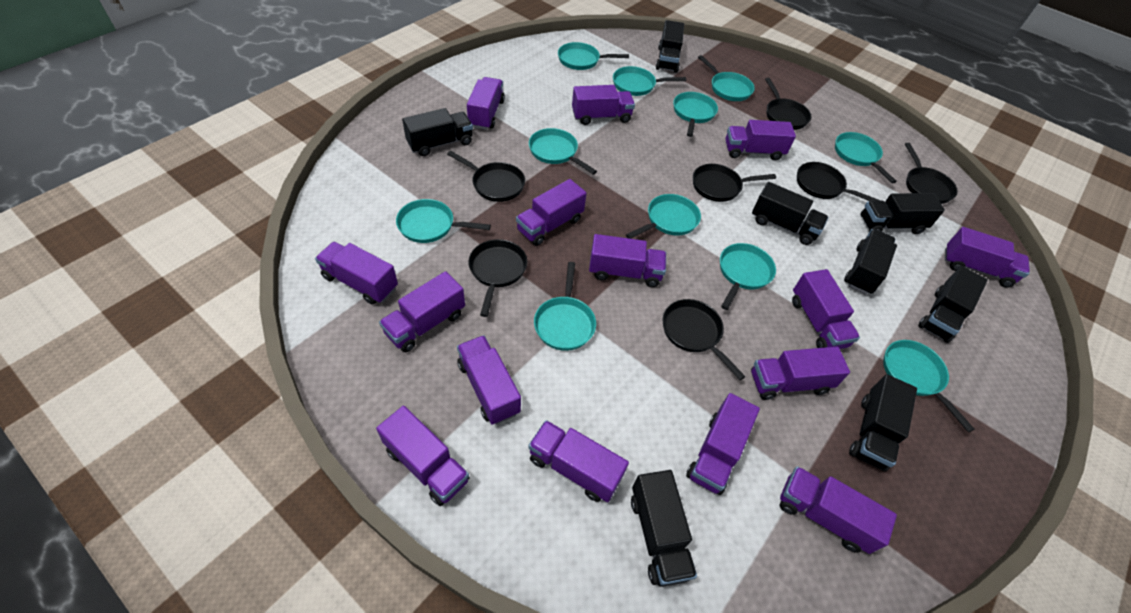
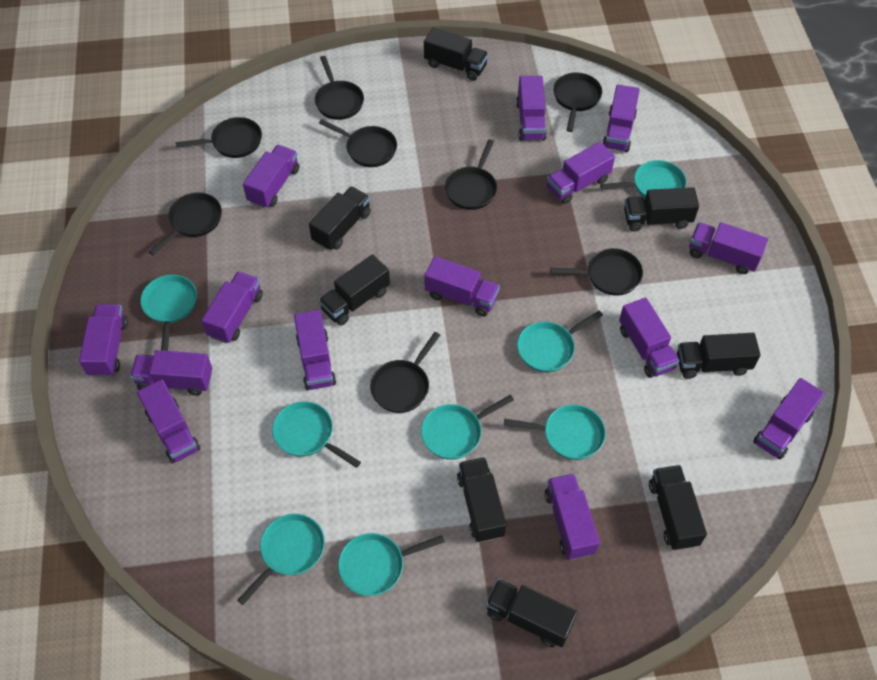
black pan: [447,151,525,202] [468,239,528,317] [663,299,746,380] [693,164,776,202] [765,78,811,130] [797,162,881,201] [905,143,958,204] = 7 -> [149,193,222,255] [175,117,262,158] [315,56,364,120] [319,119,397,167] [370,332,440,413] [445,139,497,210] [550,248,643,296] [553,72,602,132] = 8
purple truck: [315,242,398,305] [376,406,470,506] [379,271,465,352] [457,335,521,425] [467,77,505,130] [516,179,587,246] [528,420,629,502] [572,85,635,125] [589,234,666,287] [686,393,760,495] [725,120,796,160] [751,347,850,400] [780,466,897,554] [792,269,860,349] [945,227,1030,288] = 15 -> [79,304,128,377] [130,350,212,396] [137,379,200,464] [201,271,263,344] [243,145,299,209] [294,310,336,390] [424,256,500,317] [516,76,547,141] [545,474,600,560] [547,142,615,204] [602,84,640,152] [619,298,680,378] [689,222,768,274] [753,378,825,459] = 14
turquoise pan: [396,199,491,243] [529,128,597,175] [534,262,596,351] [558,42,629,70] [613,66,686,96] [626,194,701,239] [673,92,718,137] [698,55,755,101] [720,243,776,310] [835,132,897,183] [883,340,975,432] = 11 -> [140,275,197,351] [237,514,325,605] [272,401,361,468] [338,533,445,596] [421,395,514,460] [504,404,606,460] [517,310,603,372] [600,160,687,198] = 8

